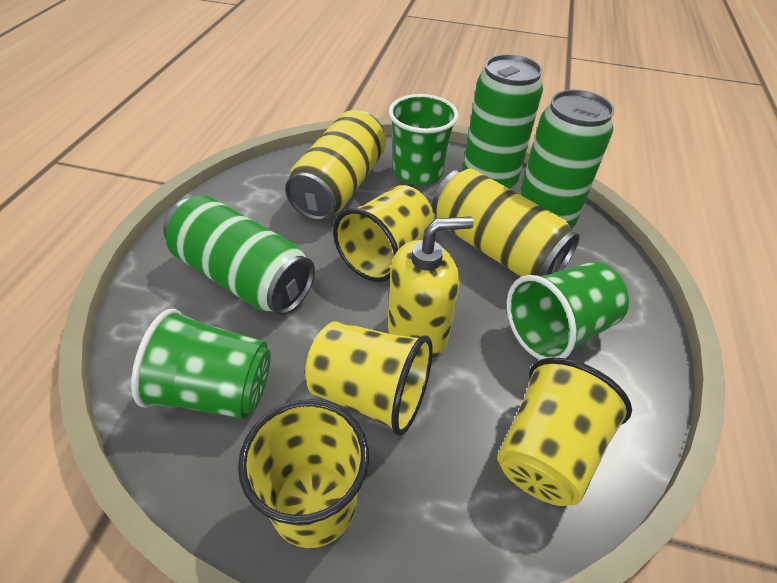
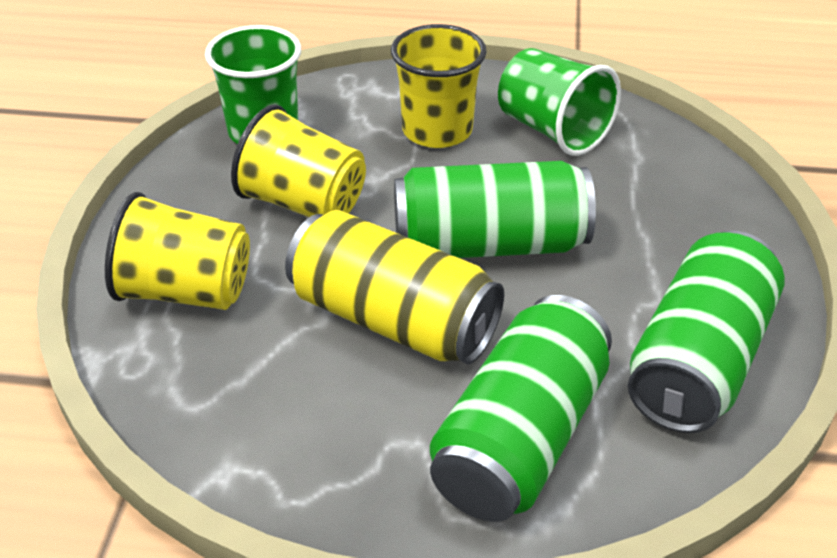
green cup: [131,309,271,419] [388,94,458,185] [507,262,629,360] = 3 -> [205,25,301,144] [498,48,621,156] = 2
yellow can: [285,110,386,221] [432,168,580,277] = 2 -> [285,210,504,364] = 1
yellow cup: [238,399,369,548] [305,321,433,436] [333,185,434,282] [497,357,632,506] = 4 -> [105,192,250,310] [231,105,366,217] [391,24,487,148] = 3
yellow soap dispenser: [388,216,474,358] = 1 -> none = 0

